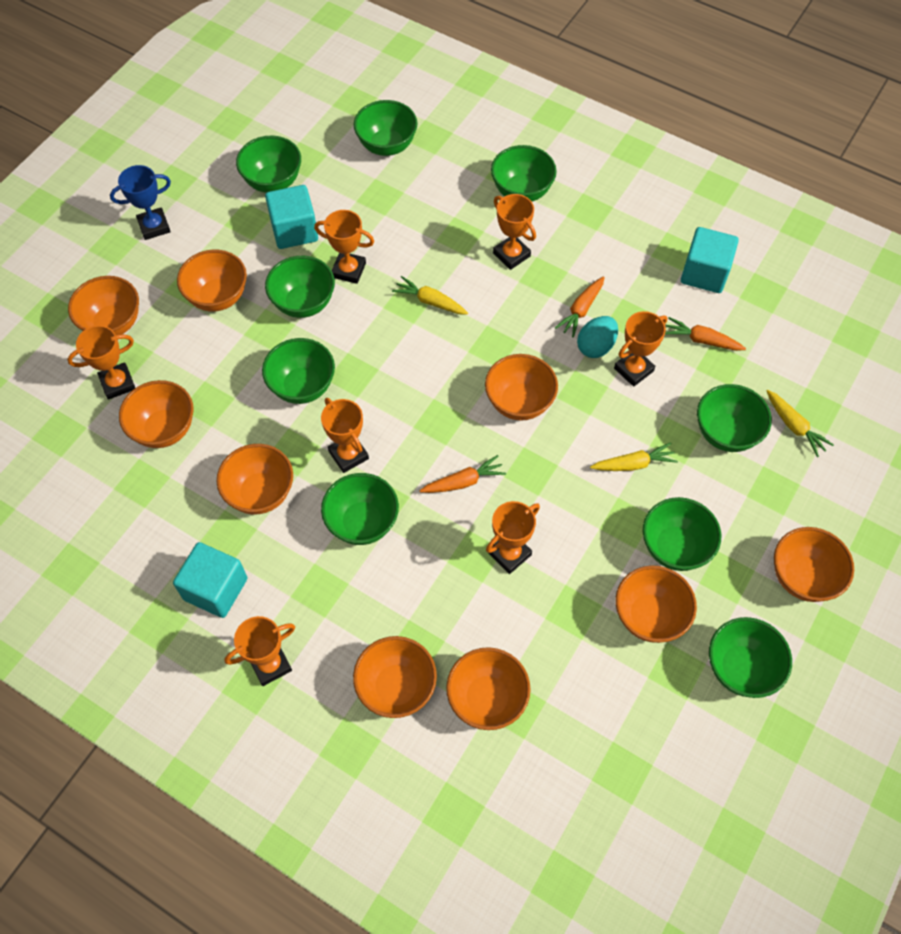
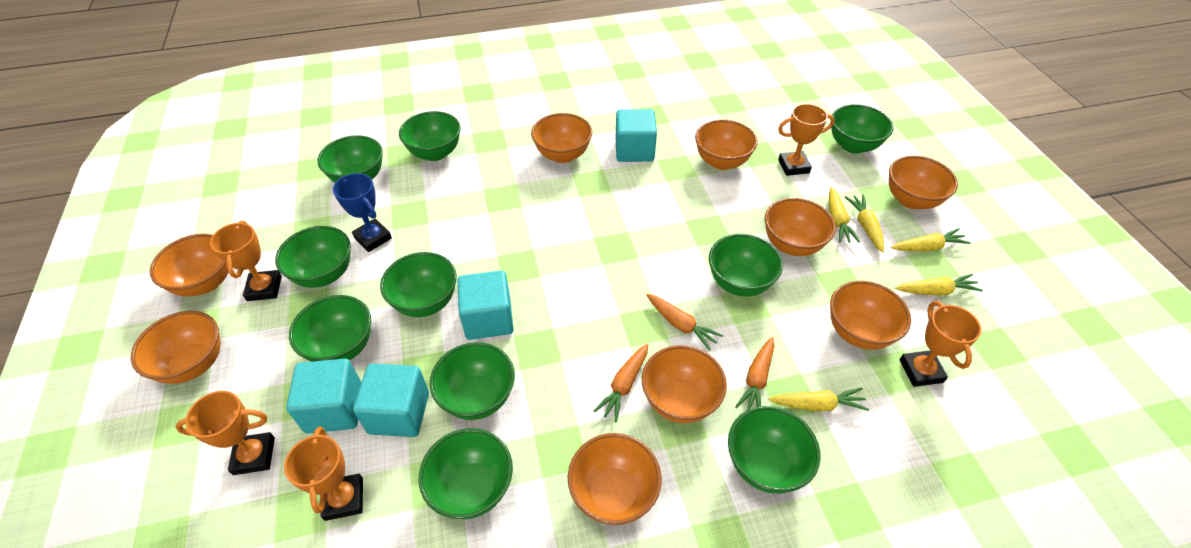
green bowl: [236,136,301,193] [262,338,335,404] [265,256,335,318] [321,473,399,545] [354,100,417,156] [491,145,557,202] [643,497,721,571] [697,384,772,452] [709,617,792,698] = 9 -> [275,226,351,288] [289,295,371,362] [317,135,383,183] [380,252,457,317] [399,111,461,161] [418,428,513,519] [430,342,515,420] [709,234,783,297] [728,406,820,494] [831,104,893,154] = 10
orange trophy: [67,325,135,400] [224,616,295,686] [314,210,374,284] [321,398,369,473] [486,501,540,574] [493,194,536,270] [614,311,668,387] = 7 -> [175,391,275,475] [210,221,282,301] [284,427,363,521] [778,104,835,176] [899,301,981,387] = 5
turquoise cube: [173,542,248,618] [265,185,318,249] [681,227,739,293] = 3 -> [286,359,361,433] [353,364,429,437] [457,271,514,340] [616,109,657,162] = 4
turquoise egg: [577,316,618,358] = 1 -> none = 0
yellow carrot: [392,276,468,315] [590,442,678,471] [767,390,834,457] = 3 -> [769,388,869,411] [829,187,860,243] [845,195,884,252] [891,228,971,252] [895,274,983,296] = 5

